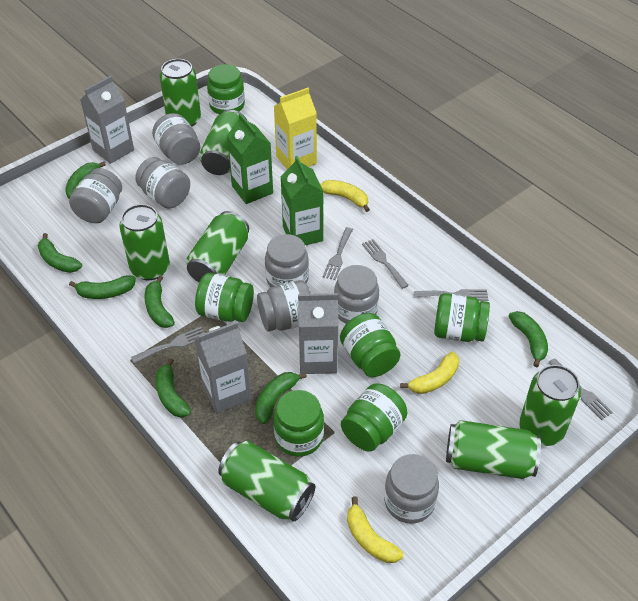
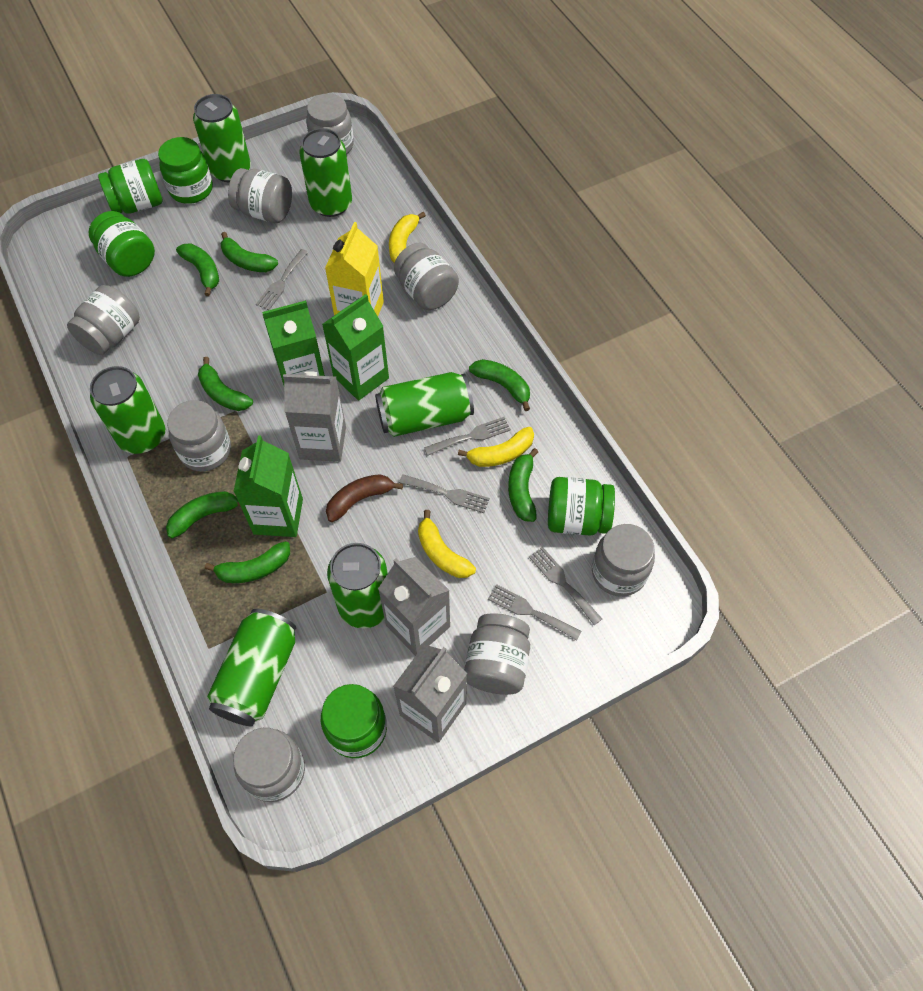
brown banana: none = 0 -> [326,474,403,522] = 1
green can: [119,204,170,280] [160,59,201,127] [186,211,249,282] [199,110,247,175] [218,441,315,522] [446,420,541,479] [519,365,581,446] = 7 -> [90,366,165,454] [193,94,251,182] [207,609,296,726] [300,128,352,217] [327,543,388,628] [375,372,474,437] = 6
green carton: [227,113,273,204] [280,156,324,245] = 2 -> [233,435,303,537] [262,300,325,385] [322,294,389,401] = 3
green jar: [195,273,254,322] [207,64,245,114] [274,390,324,457] [340,313,400,377] [341,383,408,452] [434,293,490,342] = 6 -> [89,211,155,277] [98,159,163,214] [158,137,213,204] [321,684,387,758] [548,477,615,535] = 5
grey jar: [69,168,122,223] [135,157,190,209] [152,113,200,165] [257,280,311,332] [265,234,309,287] [334,265,379,324] [384,454,439,524] = 7 -> [67,285,140,355] [167,400,231,472] [228,168,292,223] [233,728,305,802] [306,93,354,154] [394,243,459,310] [464,613,530,695] [592,524,655,597] = 8

